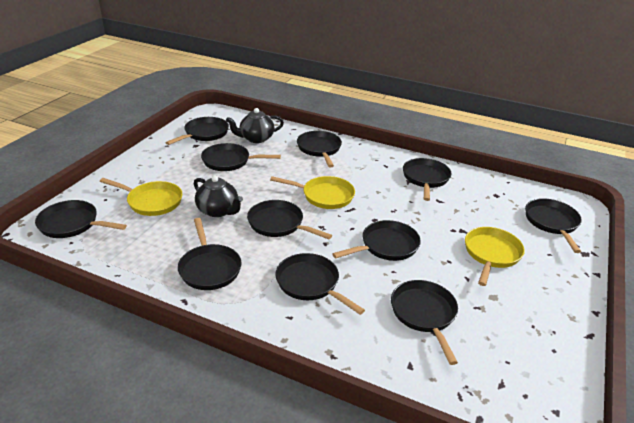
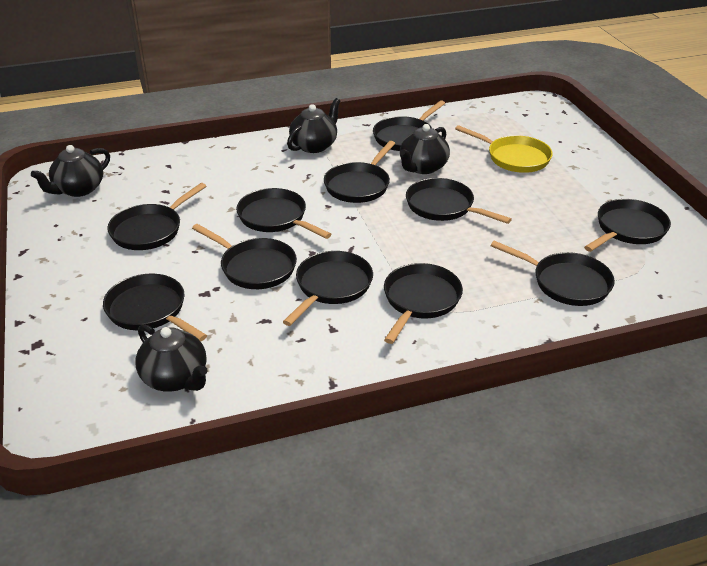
black teapot: [194,176,243,217] [226,108,284,143] = 2 -> [31,145,110,197] [135,324,208,392] [287,98,340,153] [400,124,450,174] = 4
yellow pan: [100,178,182,216] [270,176,355,209] [465,227,525,286] = 3 -> [455,125,553,173] = 1

